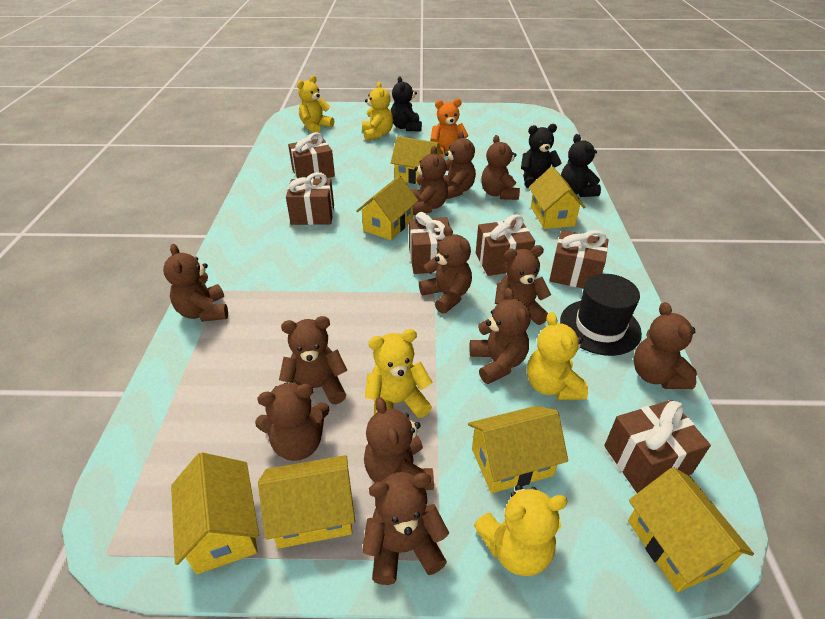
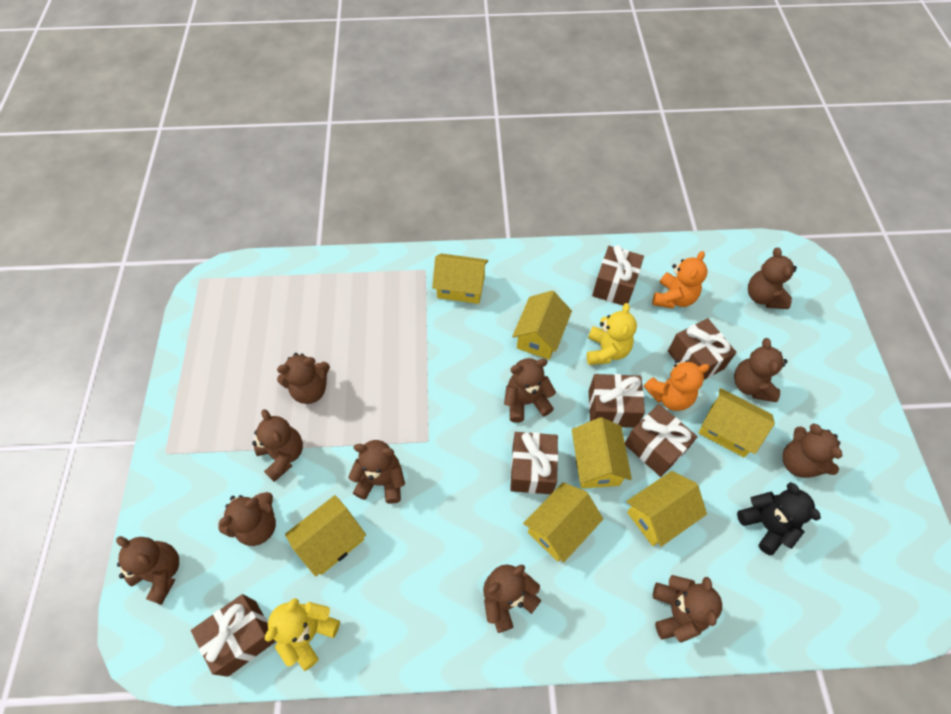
black hat: [560,274,642,356] = 1 -> none = 0
black teddy bear: [391,77,422,131] [521,124,562,189] [561,134,601,197] = 3 -> [737,482,821,555] = 1
brown teddy bear: [163,244,228,322] [255,382,330,461] [279,316,348,404] [362,472,449,585] [364,397,434,490] [411,146,448,215] [419,226,472,314] [443,131,476,199] [469,288,531,384] [481,135,520,200] [495,245,551,325] [633,302,697,389] = 12 -> [116,536,179,605] [218,492,276,546] [252,409,303,482] [277,353,330,404] [348,440,405,504] [483,565,542,633] [504,358,556,423] [653,575,722,643] [734,338,788,402] [748,247,797,309] [783,423,842,478] = 11
orange teddy bear: [430,98,469,158] = 1 -> [644,360,710,411] [652,251,708,309] = 2
yellow teddy bear: [297,75,334,133] [362,82,393,141] [365,329,433,418] [474,484,568,576] [527,312,588,400] = 5 -> [265,598,340,671] [587,303,637,365] = 2

